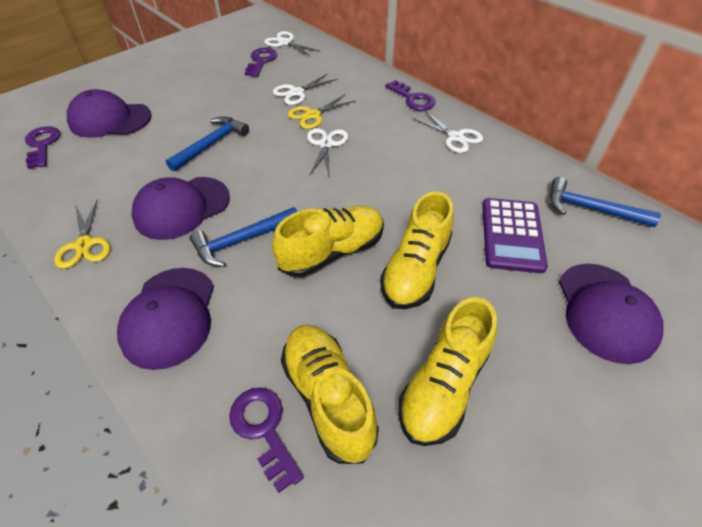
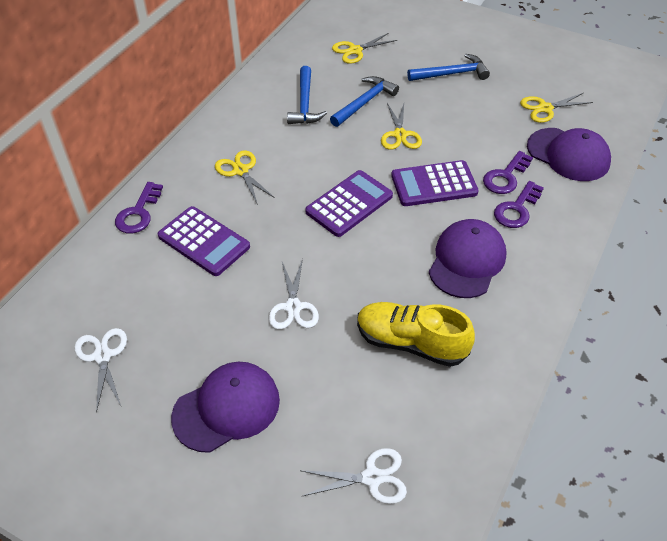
purple calculator: [482,198,548,273] = 1 -> [157,206,250,276] [305,170,393,237] [391,160,479,206] = 3
purple cap: [67,89,152,138] [117,268,214,370] [132,177,230,240] [559,264,664,364] = 4 -> [171,362,280,453] [429,219,506,298] [527,128,611,181] = 3
purple key: [25,126,60,169] [229,388,304,493] [245,48,277,77] [385,80,436,111] = 4 -> [115,182,163,234] [483,151,533,194] [494,181,544,228] = 3
white scissors: [264,31,320,56] [273,73,337,105] [307,128,348,178] [413,111,483,153] = 4 -> [74,328,127,413] [269,259,319,329] [302,448,407,504] = 3
yellow scissors: [54,200,110,269] [288,94,356,129] = 2 -> [215,150,275,205] [332,33,397,64] [381,103,422,150] [520,93,593,123] = 4
yellow shoe: [272,206,384,277] [281,325,379,464] [380,191,454,309] [398,297,497,446] = 4 -> [357,302,475,367] = 1

